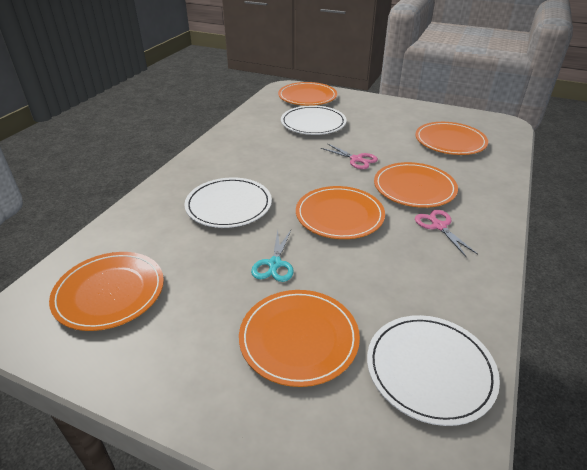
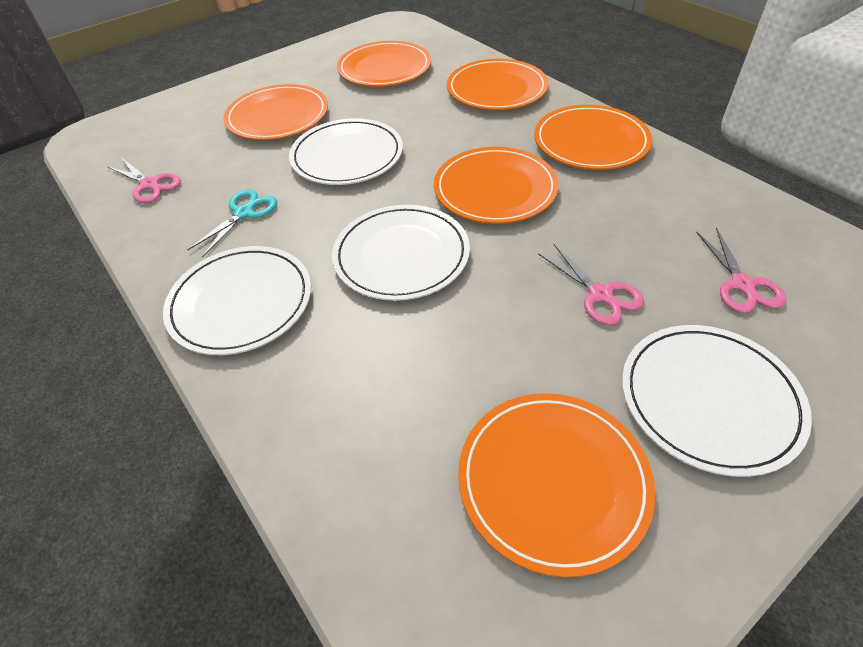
pink scissors: [321,143,378,169] [415,210,478,257] = 2 -> [107,158,181,203] [538,244,644,325] [696,228,786,313] = 3
white plate: [184,177,272,228] [281,106,347,135] [367,315,500,426] = 3 -> [163,246,311,355] [289,118,403,185] [332,205,470,301] [622,325,812,477] = 4

